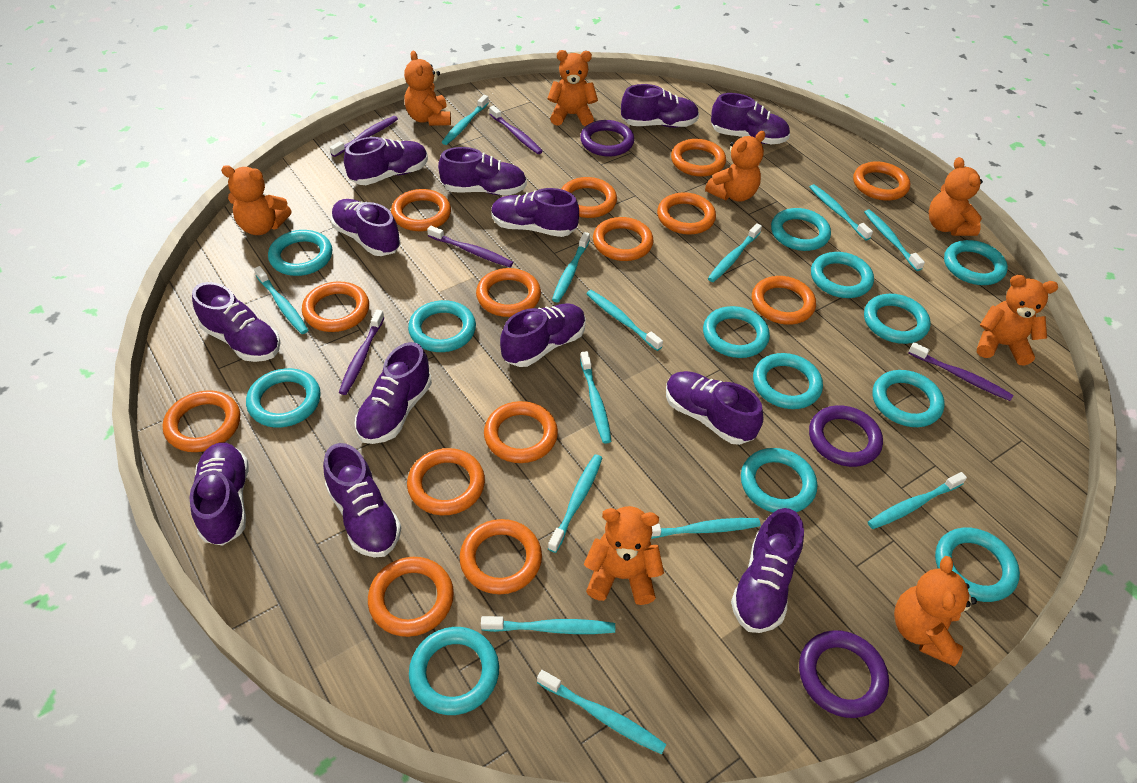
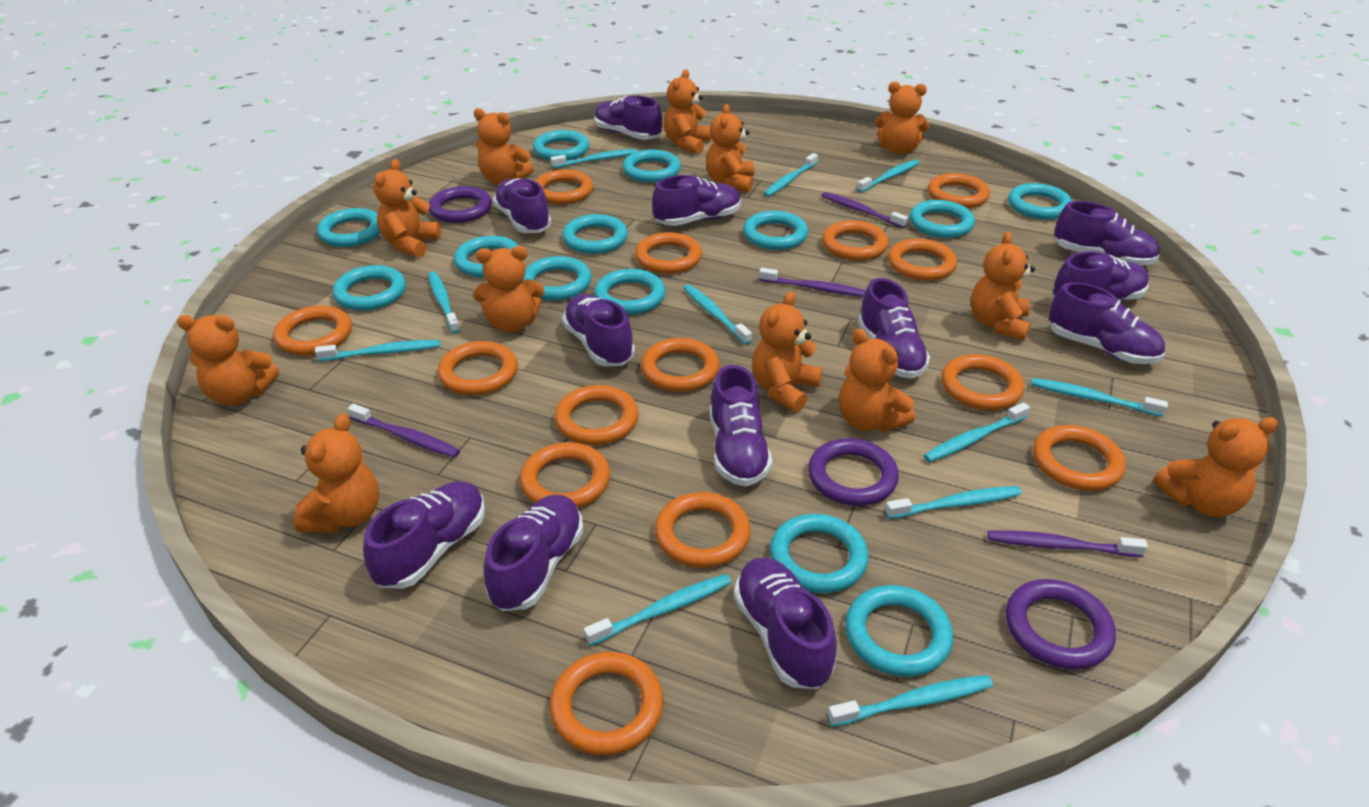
orange teddy bear: [221,165,291,235] [404,50,451,126] [547,50,598,126] [584,506,664,605] [705,131,765,202] [894,556,977,666] [929,157,983,236] [977,275,1058,365] = 8 -> [177,315,279,406] [294,413,379,533] [374,159,441,258] [473,246,544,332] [474,108,534,184] [664,69,711,154] [706,104,754,192] [752,291,822,412] [839,328,915,432] [875,81,929,154] [971,232,1035,341] [1153,417,1279,517] = 12
purple shoe: [189,442,249,546] [192,282,281,362] [323,443,401,558] [331,199,401,256] [344,137,428,185] [355,342,432,444] [438,147,527,195] [491,188,579,237] [500,303,586,367] [621,84,699,128] [666,371,763,445] [711,93,790,145] [731,508,804,633] = 13 -> [363,481,485,589] [484,494,583,611] [493,178,551,233] [562,294,635,366] [594,95,662,140] [652,175,741,226] [709,365,772,487] [734,557,837,689] [858,278,930,379] [1049,282,1165,364] [1052,251,1149,301] [1055,201,1160,266] = 12
purple toothbrush: [329,116,398,157] [339,310,385,395] [427,226,513,267] [489,106,543,154] [908,342,1013,401] = 5 -> [347,404,460,458] [759,268,866,297] [821,192,908,228] [988,531,1148,557] = 4
turquoise toothbrush: [254,266,308,334] [442,95,489,145] [481,616,615,634] [537,670,667,754] [548,455,602,553] [552,232,590,302] [580,351,611,444] [586,290,663,351] [651,518,761,539] [708,223,762,282] [809,184,873,240] [864,209,925,271] [868,472,967,529] = 13 -> [315,340,440,361] [428,271,460,334] [550,149,637,168] [584,574,732,646] [683,284,752,345] [763,153,818,197] [828,675,993,727] [857,160,920,193] [885,486,1022,519] [923,402,1030,462] [1031,378,1168,417] = 11

